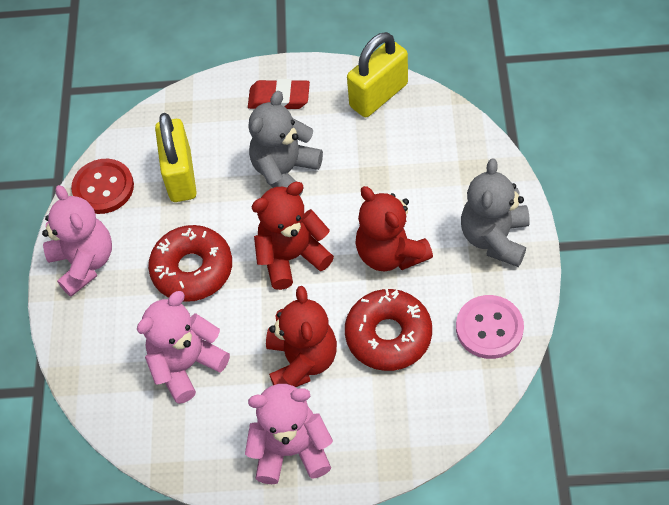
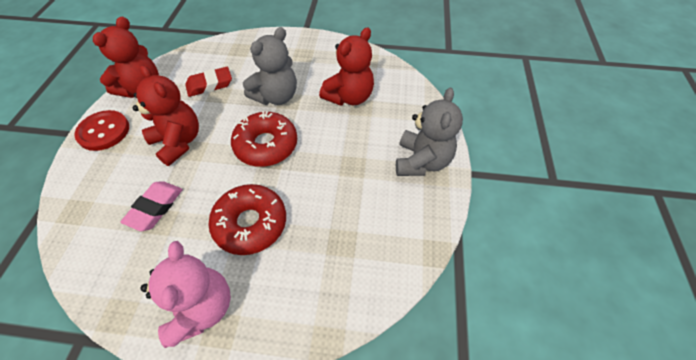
pink button: [456,295,524,359] = 1 -> none = 0
pink eraser: none = 0 -> [120,181,183,231] = 1
pink teddy bear: [42,185,112,297] [137,291,230,404] [245,384,333,484] = 3 -> [141,241,231,348] = 1
yellow padlock: [155,113,197,202] [347,32,408,117] = 2 -> none = 0

